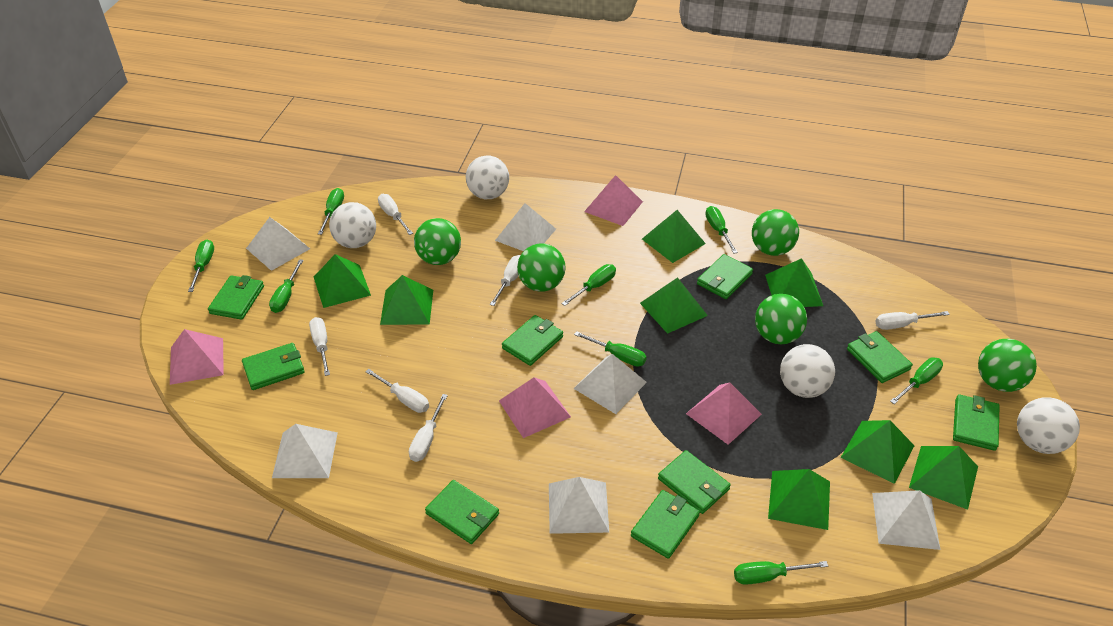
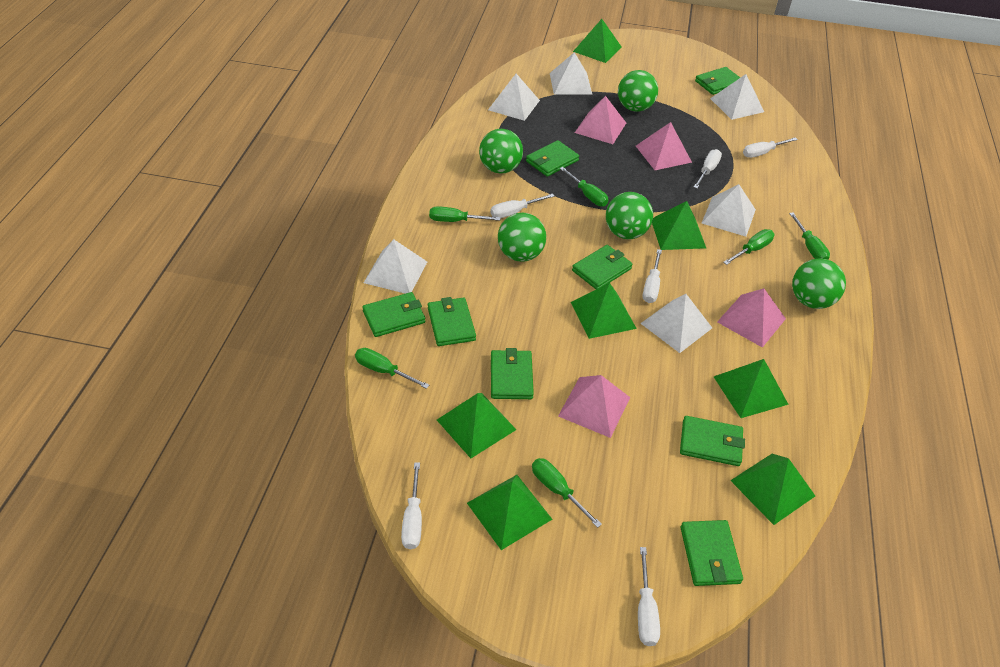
green pyramid: [314,254,371,308] [380,275,433,325] [640,277,708,334] [642,210,706,263] [765,258,823,307] [768,469,830,530] [840,420,915,484] [909,446,978,510] = 8 -> [437,393,517,458] [467,475,552,550] [571,283,637,339] [573,19,622,63] [652,201,706,250] [714,359,789,418] [730,454,815,525] = 7
green screwdriver: [188,240,214,292] [269,259,304,313] [318,188,344,235] [561,264,616,306] [574,331,647,367] [705,206,738,254] [734,561,828,585] [890,357,943,404] = 8 -> [355,348,429,389] [429,206,501,222] [532,458,602,528] [559,167,608,207] [723,229,774,265] [789,213,830,260] = 6
green wallet: [208,275,264,320] [242,343,305,390] [425,480,499,544] [502,315,563,366] [631,490,700,559] [658,450,731,514] [697,254,753,299] [847,331,913,383] [953,394,1000,451] = 9 -> [362,292,426,337] [428,297,476,346] [491,348,534,399] [526,140,579,177] [572,245,633,289] [680,416,745,466] [680,520,743,586] [695,67,740,95] = 8
white ball: [329,202,376,248] [466,156,509,199] [780,344,835,398] [1017,397,1080,454] = 4 -> none = 0

